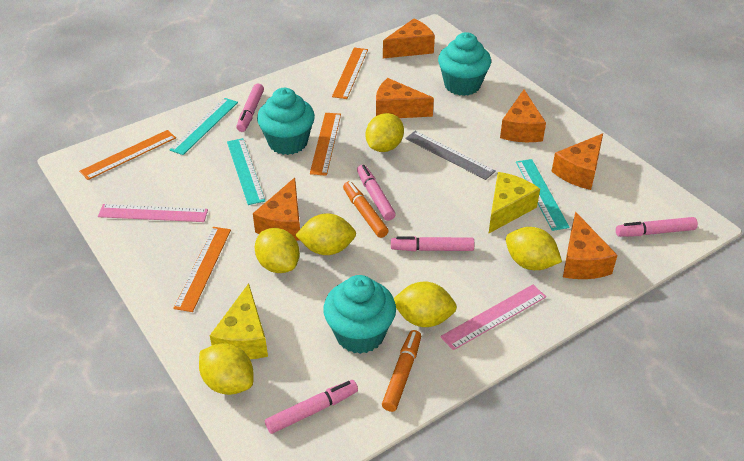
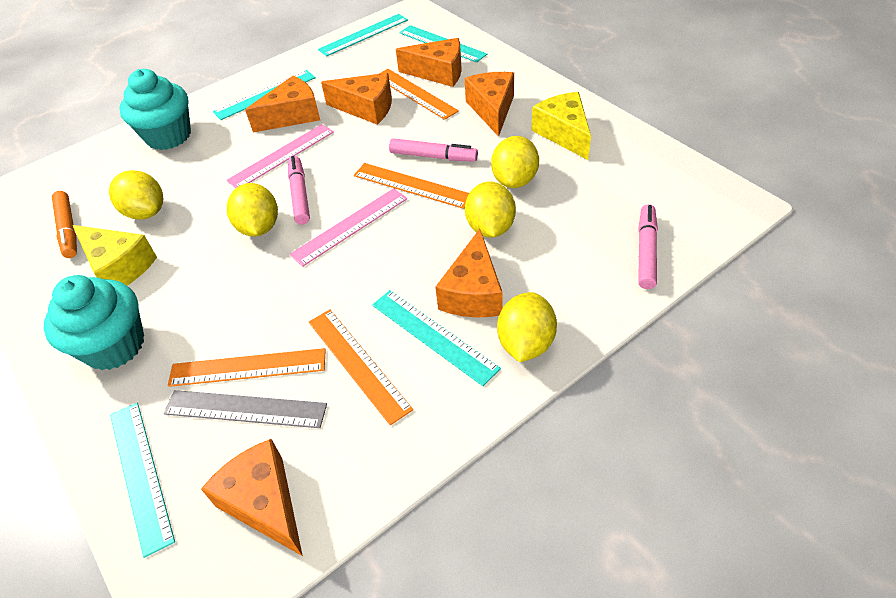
orange marker: [343,181,389,238] [382,330,421,412] = 2 -> [52,191,77,258] = 1
pink marker: [237,83,264,132] [265,380,358,434] [357,165,396,221] [391,236,474,251] [616,217,698,237] = 5 -> [288,156,310,225] [389,138,478,162] [638,204,658,289] = 3
turquoise cupcake: [257,88,315,155] [323,275,396,354] [438,32,491,96] = 3 -> [43,275,144,370] [119,69,191,150] = 2
turquoise ruler: [169,98,238,155] [227,138,265,205] [516,159,570,231] = 3 -> [110,403,175,558] [213,70,316,120] [318,14,408,56] [372,290,501,386] [399,25,487,63] = 5
yellow lemon: [199,343,254,395] [255,228,300,273] [295,213,356,255] [365,113,404,152] [394,282,457,327] [506,227,562,270] = 6 -> [109,170,164,220] [227,183,278,237] [465,182,516,237] [491,136,539,188] [497,292,557,362] = 5

